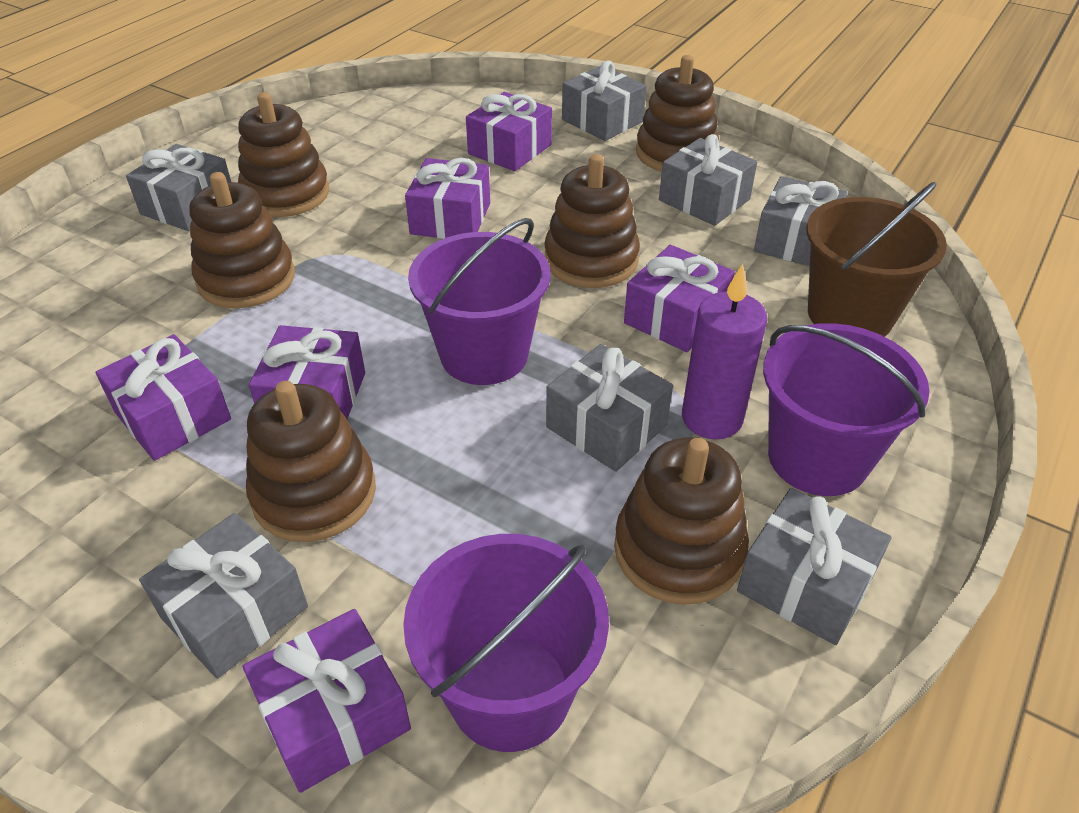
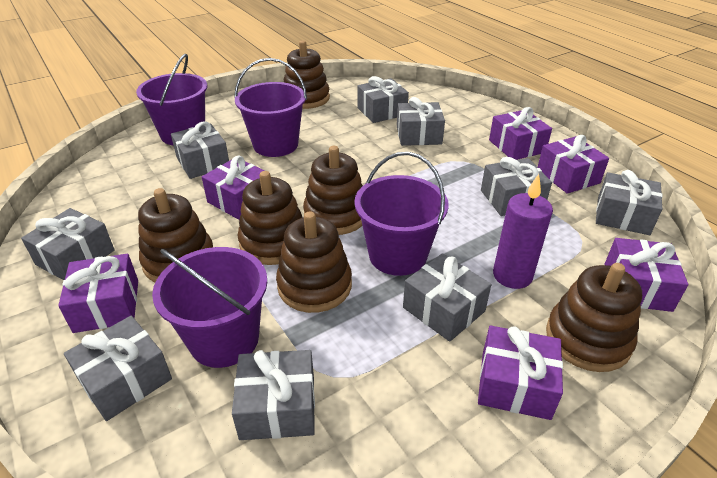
brown bucket: [806,182,947,337] = 1 -> none = 0
grey gift: [126,144,231,231] [139,513,308,679] [546,344,673,472] [562,61,646,141] [659,134,757,226] [737,488,891,645] [754,176,847,266] = 7 -> [21,208,115,280] [64,316,172,421] [171,121,229,179] [232,350,315,440] [357,76,409,123] [397,97,445,146] [403,253,491,342] [481,157,552,216] [596,170,663,235] = 9
purple bucket: [403,534,609,752] [408,218,550,385] [763,323,930,496] = 3 -> [136,54,207,146] [152,247,267,368] [234,58,307,157] [354,152,449,276] = 4

